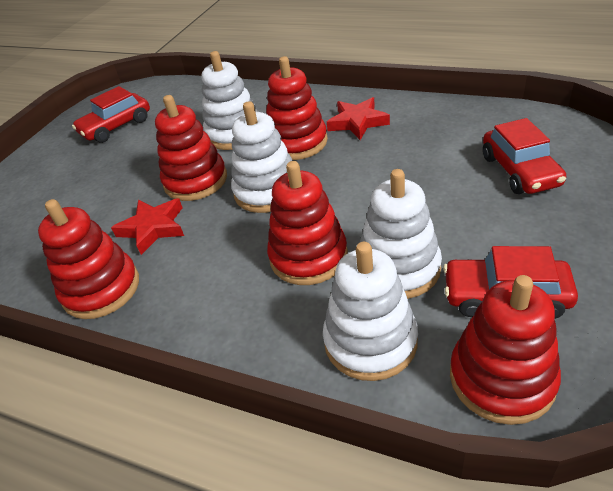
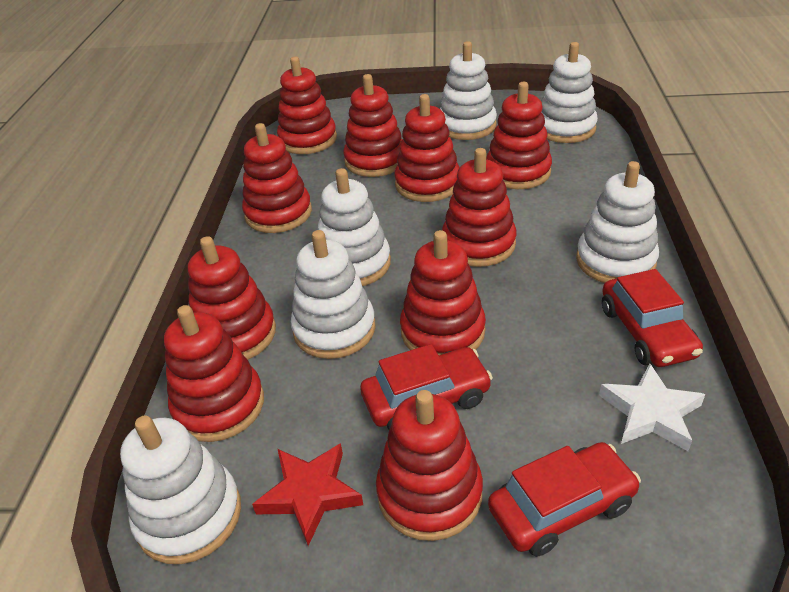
red stacking toy: [38,199,139,319] [155,95,227,201] [266,56,328,160] [267,161,348,285] [450,275,561,425] = 5 -> [164,305,264,442] [188,236,276,360] [242,123,312,233] [277,56,337,154] [343,74,402,177] [376,390,483,541] [394,94,460,202] [400,230,486,355] [442,148,517,267] [486,82,552,189] = 10
red star: [111,198,184,255] [327,97,390,140] = 2 -> [252,443,363,546] = 1
white stacking toy: [202,51,258,150] [231,101,293,213] [323,242,418,381] [360,169,442,299] = 4 -> [120,416,241,564] [291,230,375,359] [318,168,391,286] [440,41,497,140] [541,42,598,143] [576,161,659,283] = 6
white star: none = 0 -> [599,363,705,451] = 1

